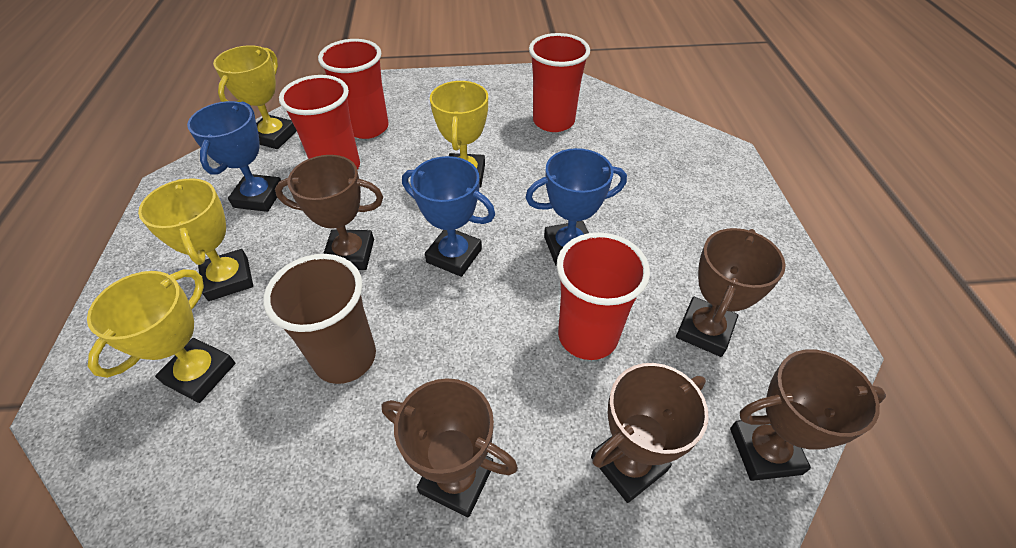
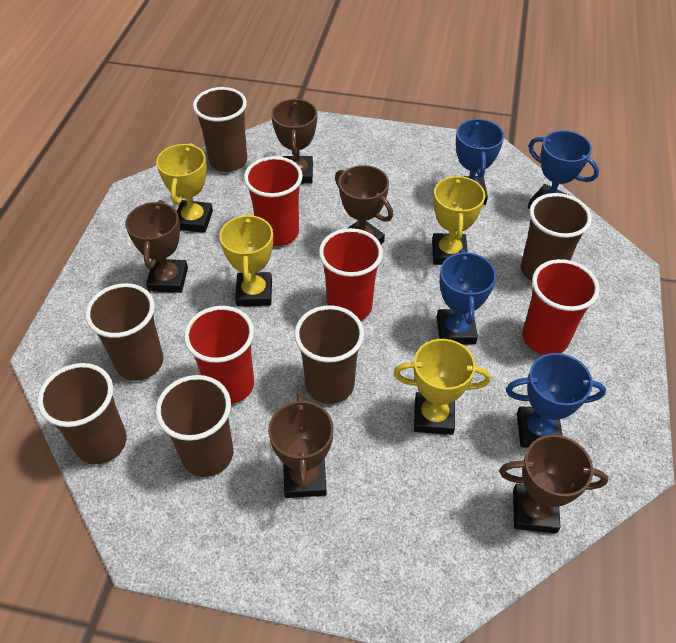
blue trophy: [187,101,281,212] [402,156,495,277] [525,148,627,266] = 3 -> [437,250,496,344] [456,118,504,205] [506,353,606,448] [528,130,599,209] = 4
brown cup: [263,254,376,384] = 1 -> [37,363,127,465] [85,283,163,381] [156,375,233,477] [193,87,247,172] [294,305,364,404] [521,193,592,281] = 6

